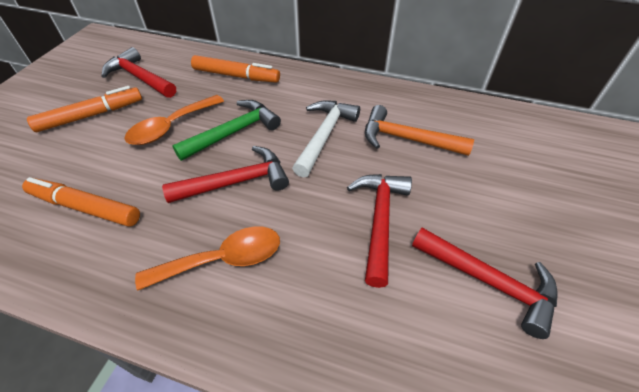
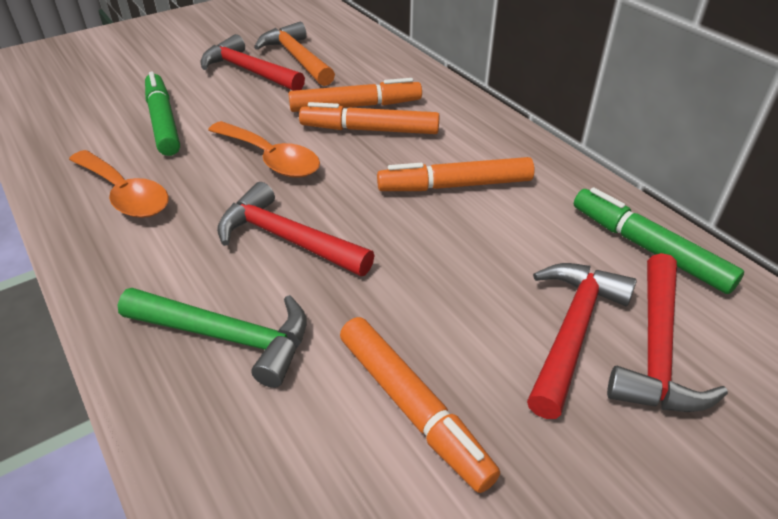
green marker: none = 0 -> [145,72,180,156] [574,187,744,294] = 2
orange marker: [22,177,140,226] [27,86,142,132] [191,55,280,83] = 3 -> [289,78,422,112] [299,102,440,134] [340,317,500,493] [377,157,535,191] = 4
white hammer: [292,100,360,178] = 1 -> none = 0

